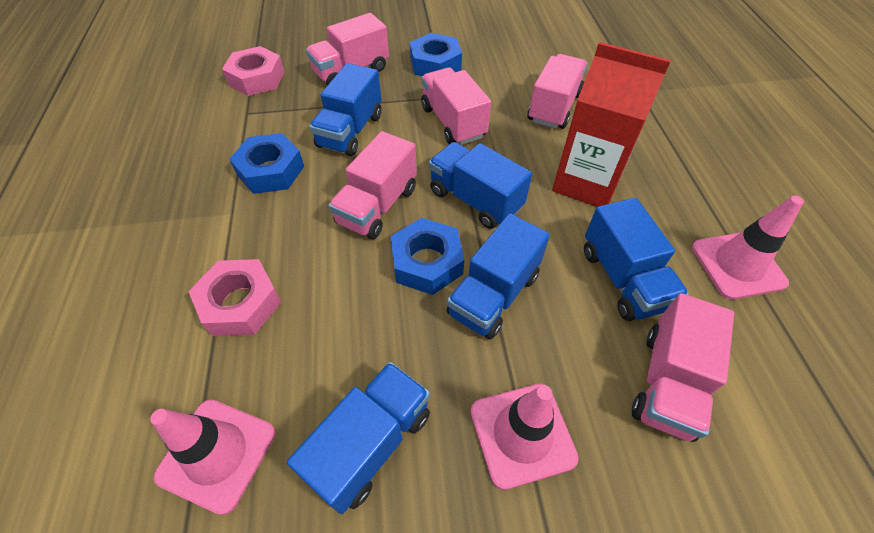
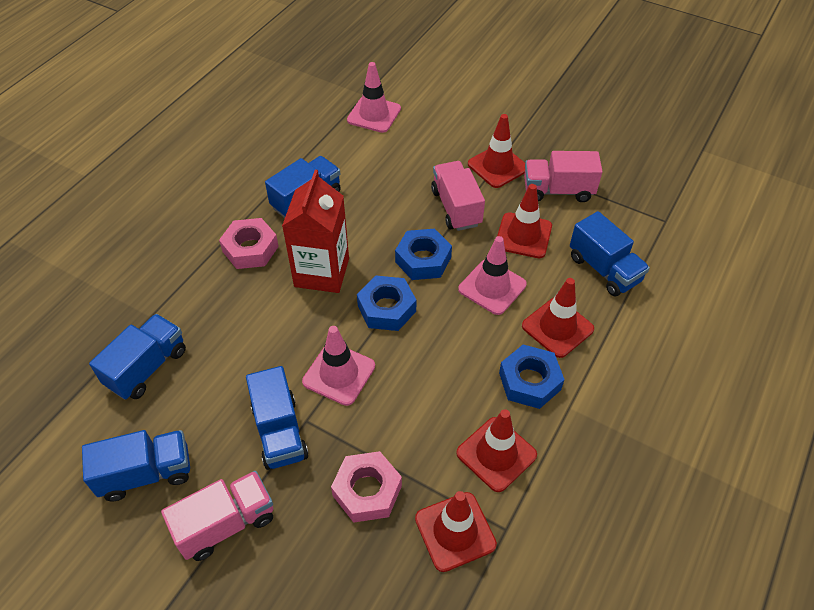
pink truck: [306,13,389,86] [328,131,417,239] [421,67,491,145] [527,54,587,129] [632,293,734,442] = 5 -> [161,471,273,561] [431,161,485,231] [524,151,603,202] = 3
red traffic cone: none = 0 -> [415,491,497,572] [456,409,537,492] [468,114,525,188] [497,184,552,258] [522,278,594,358] = 5

